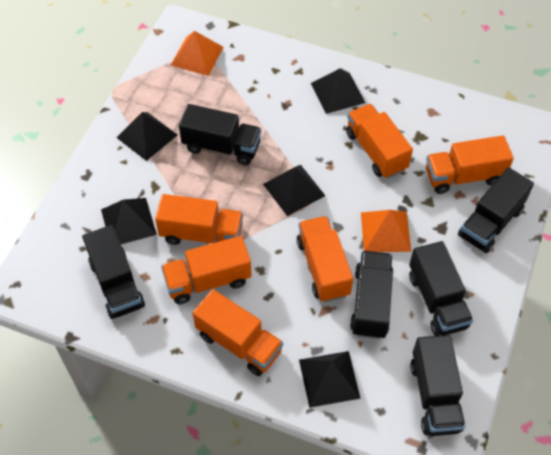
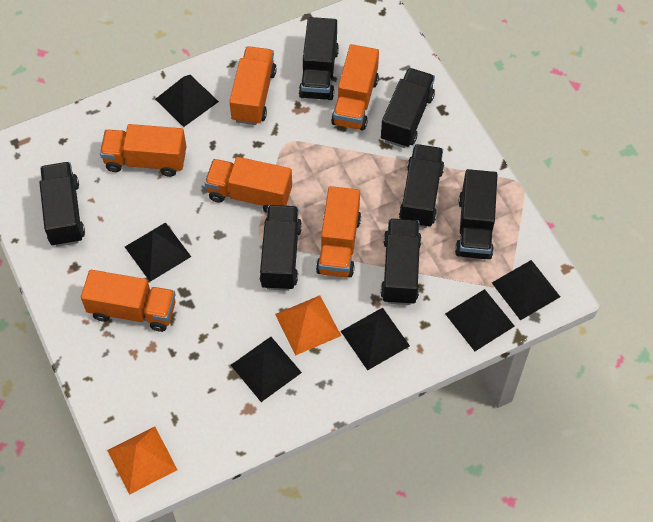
black pyramid: [101,198,157,244] [116,112,177,161] [263,165,325,216] [299,351,361,408] [311,68,365,114] = 5 -> [125,222,191,282] [155,75,219,127] [231,337,302,402] [341,308,410,371] [445,289,515,351] [492,260,560,320] = 6
black truck: [82,225,145,319] [179,104,261,165] [350,251,394,339] [409,241,473,336] [410,335,465,436] [458,167,534,253] = 6 -> [39,162,85,247] [259,205,302,291] [299,17,339,100] [380,219,422,305] [381,68,435,148] [399,144,444,228] [455,169,497,259] = 7

